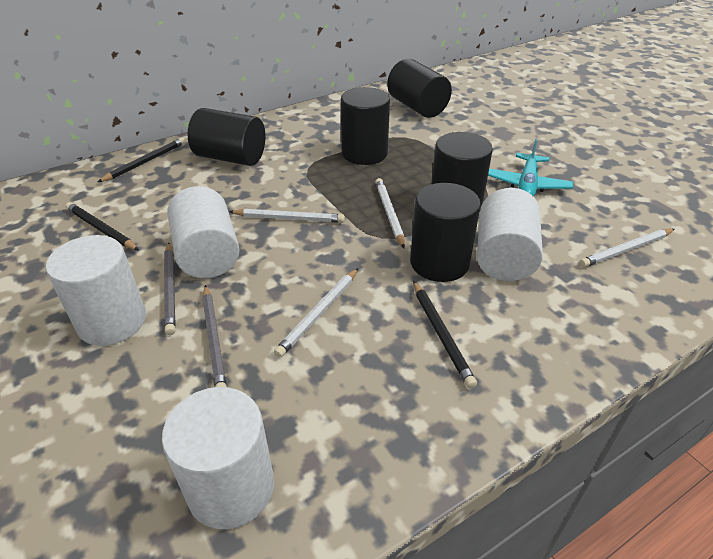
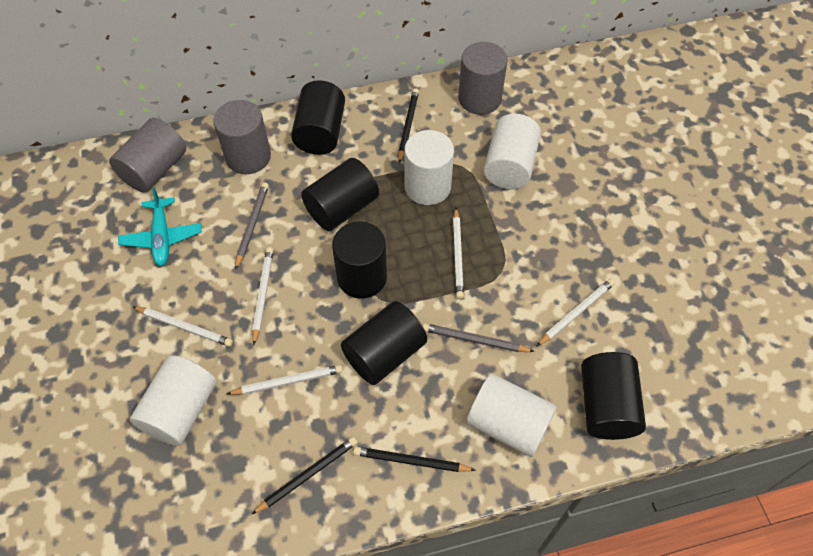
grey cylinder: none = 0 -> [109,118,186,193] [213,100,271,174] [458,42,508,115] = 3
white pencil: [229,209,345,223] [274,268,358,358] [375,178,405,248] [579,229,675,268] = 4 -> [133,307,233,347] [227,365,343,395] [252,247,273,345] [453,208,464,299] [537,278,615,346] = 5

